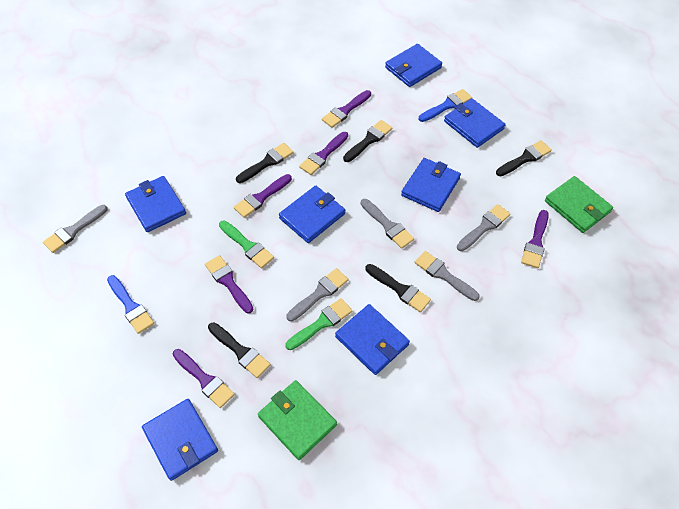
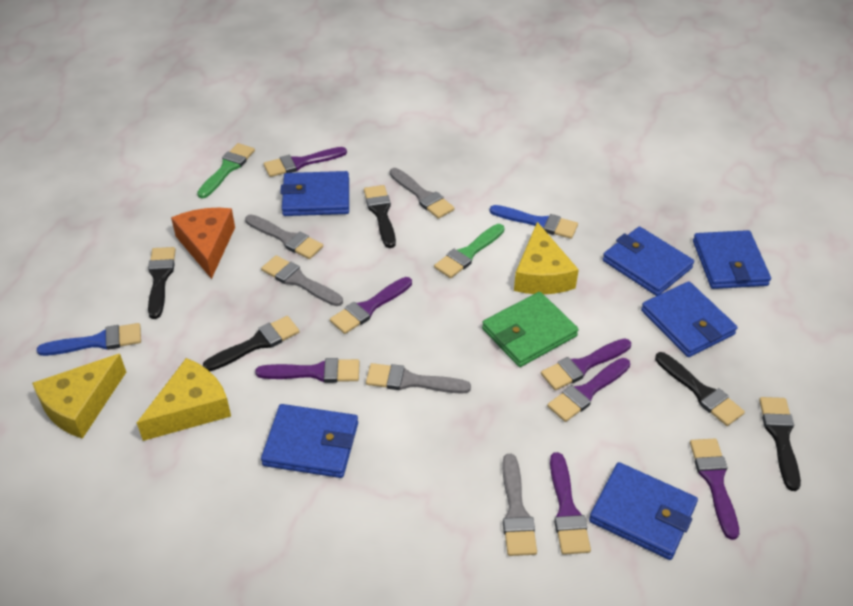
blue wallet: [125,176,186,232] [142,399,218,481] [279,186,345,243] [335,304,410,375] [385,44,442,87] [401,158,461,212] [444,98,506,148] = 7 -> [261,404,358,478] [280,171,349,216] [589,462,698,560] [603,227,694,296] [641,281,738,357] [693,230,771,289] = 6
green wallet: [258,380,337,460] [545,176,613,233] = 2 -> [482,292,579,367] = 1
orange cheese: none = 0 -> [171,208,235,279] = 1
purple brush: [172,349,235,408] [205,255,253,313] [234,174,292,218] [299,132,348,175] [322,90,371,128] [521,210,549,268] = 6 -> [255,358,360,383] [264,147,347,177] [330,277,412,334] [541,338,631,390] [547,358,630,422] [550,452,591,555] [690,439,739,540] = 7
yellow cheese: none = 0 -> [32,354,126,439] [137,358,231,441] [514,222,579,294] = 3

